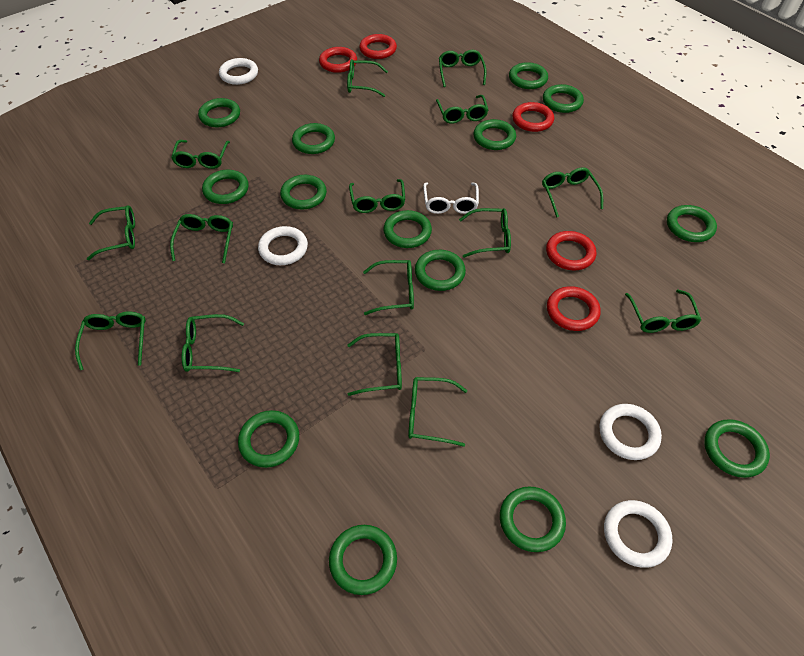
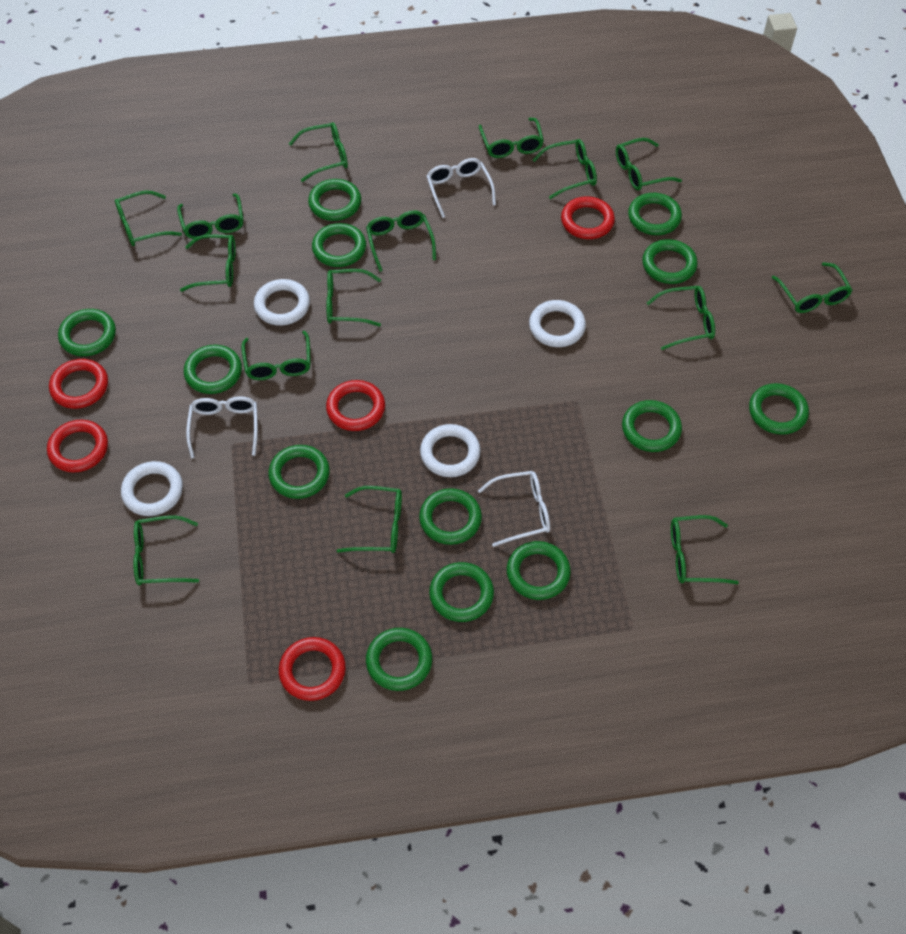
green ring: [198,98,240,127] [202,170,249,204] [238,410,299,468] [280,175,327,210] [292,123,335,154] [329,525,397,595] [383,210,432,248] [415,250,466,291] [473,119,516,150] [500,486,566,552] [509,62,548,89] [543,84,584,113] [667,205,717,242] [704,419,770,478] = 14 -> [58,309,116,356] [184,345,242,394] [268,445,330,499] [308,179,361,221] [312,223,366,267] [366,628,432,691] [419,488,482,545] [429,562,494,622] [507,541,571,600] [622,400,682,452] [628,193,682,235] [642,239,698,284] [749,383,809,435] = 13
white glasses: [423,182,479,214] = 1 -> [186,396,258,458] [427,158,496,218] [478,471,550,547] = 3

